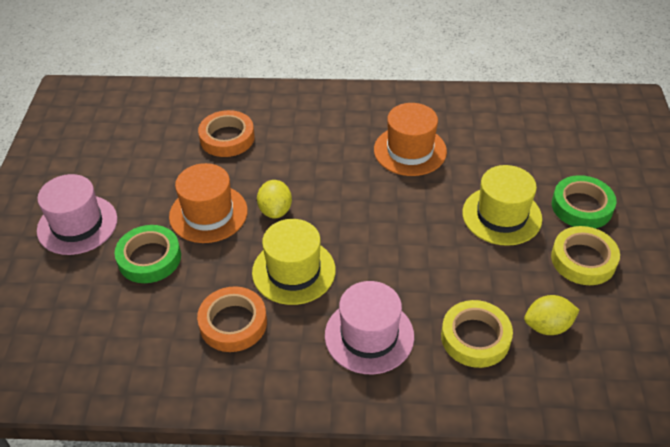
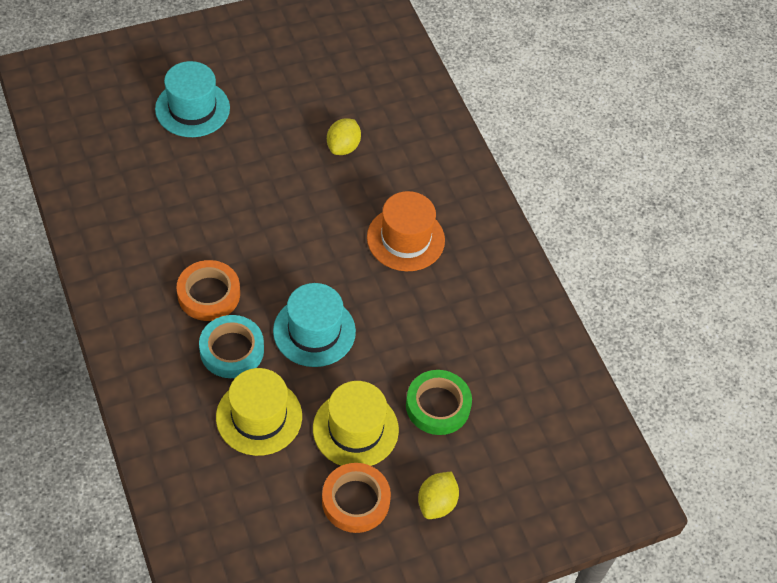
green tape: [114,225,181,283] [552,175,616,229] = 2 -> [406,370,472,435] = 1
orange hat: [169,163,248,243] [374,103,447,176] = 2 -> [367,191,445,271] = 1
pink hat: [37,174,117,255] [325,281,414,374] = 2 -> none = 0
turquoise hat: none = 0 -> [155,61,230,137] [273,283,356,367] = 2
turquoise tape: none = 0 -> [199,315,264,378] = 1
yellow tape: [441,300,513,368] [551,226,620,285] = 2 -> none = 0

